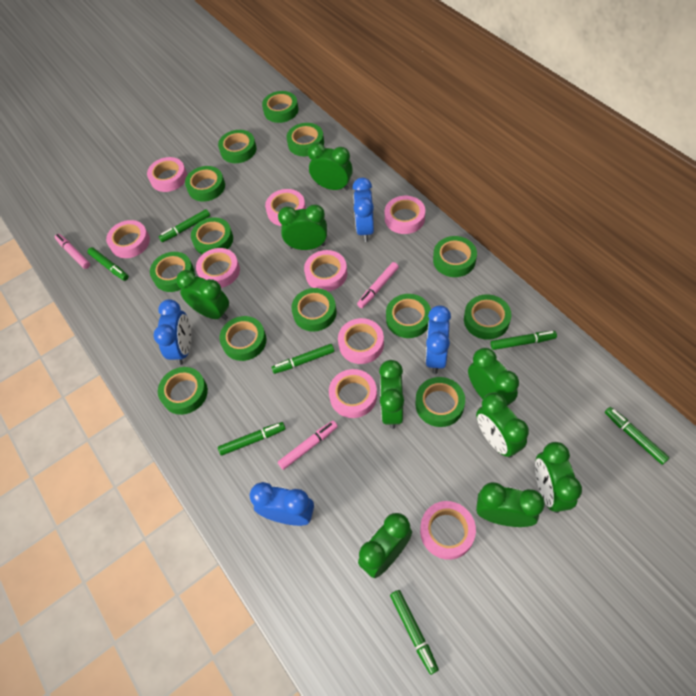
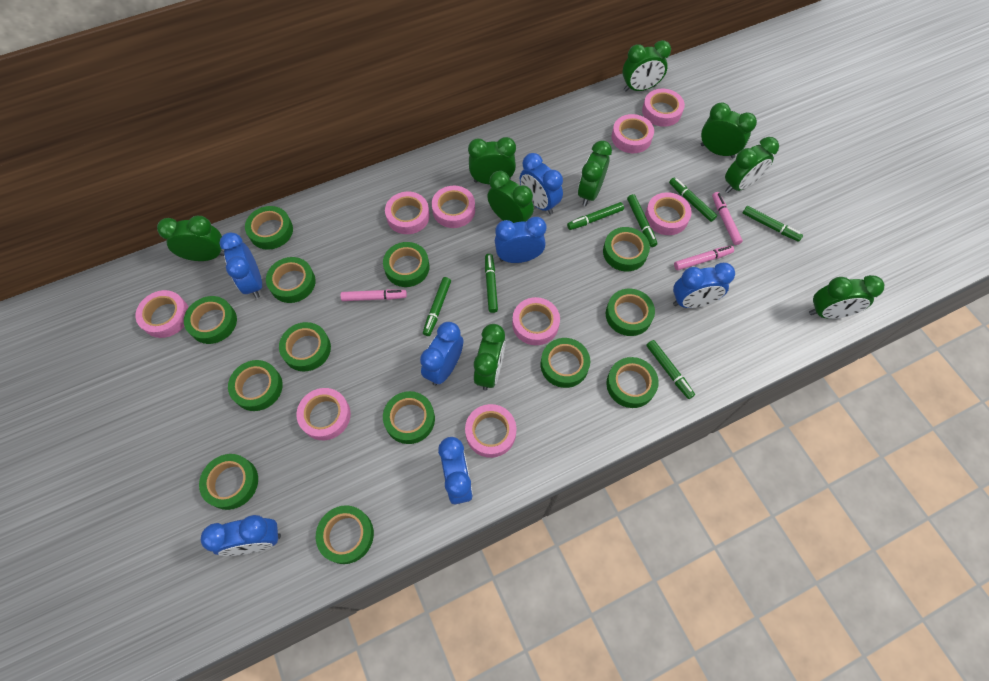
blue clock: [153,299,191,365] [250,482,314,526] [353,178,374,242] [425,305,451,374] = 4 -> [201,515,281,556] [220,232,262,298] [420,322,463,386] [438,437,473,505] [495,217,546,263] [520,153,563,214] [673,263,735,308] = 7

